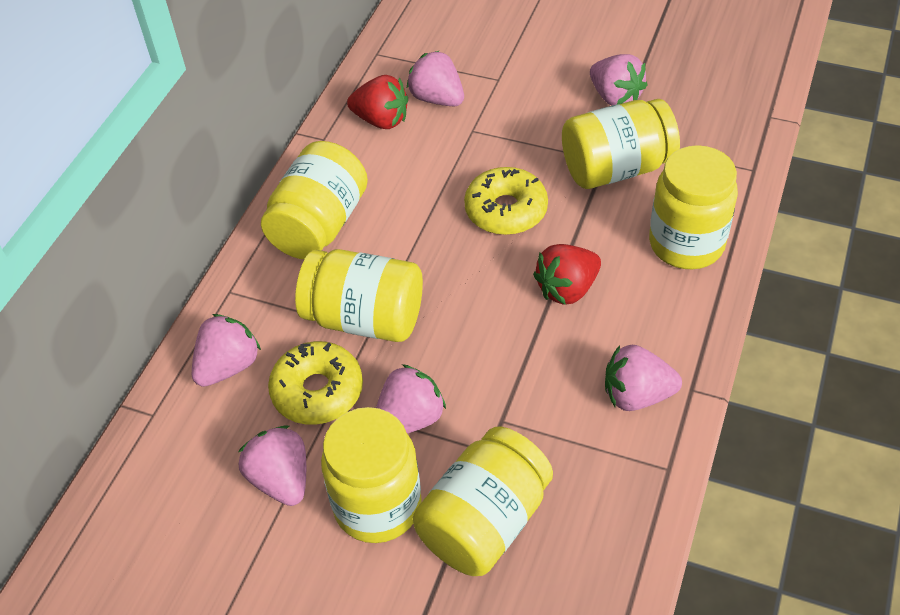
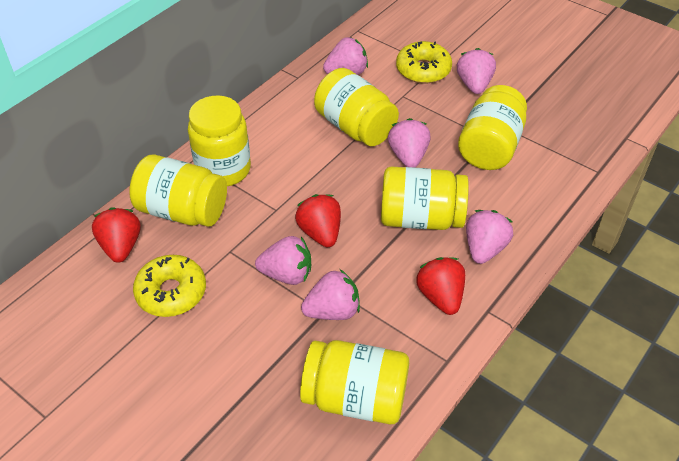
red strawberry: [347,75,408,129] [533,244,601,305] = 2 -> [92,207,141,263] [295,194,341,247] [416,257,465,315] = 3

